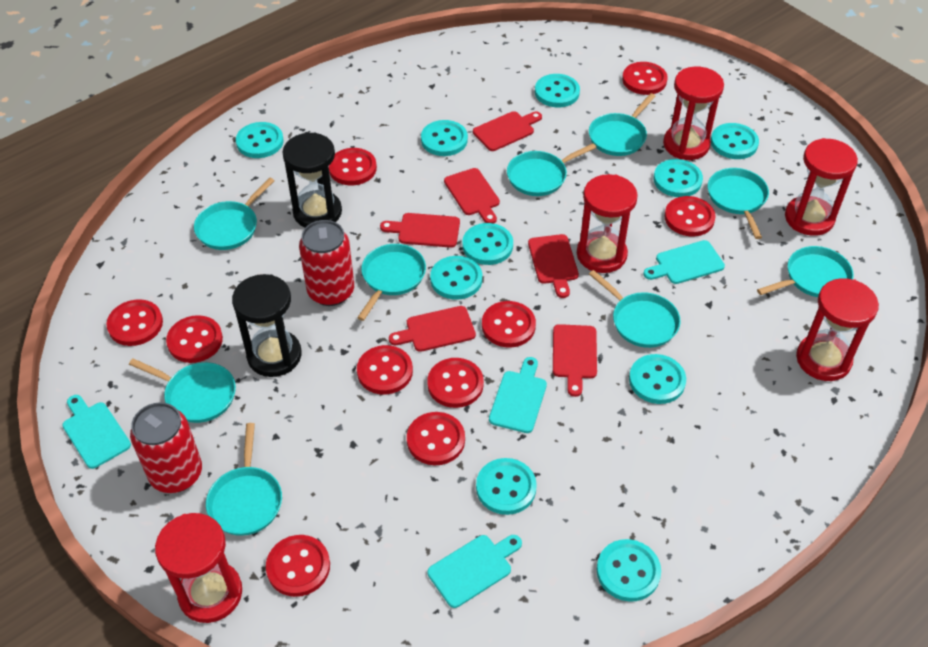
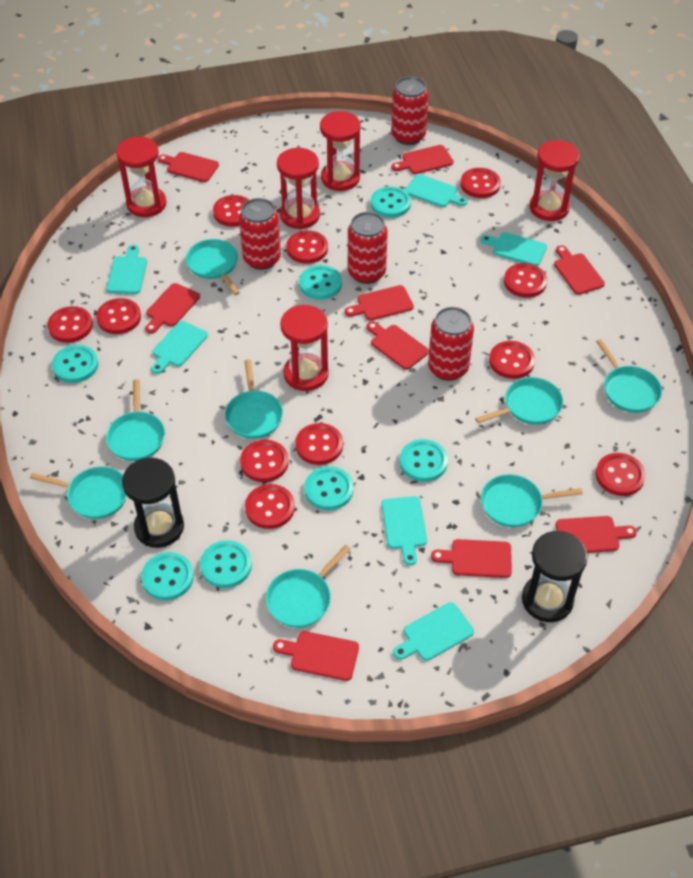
red button: [106,299,163,346] [166,315,223,363] [266,535,330,597] [329,148,377,185] [357,345,413,395] [407,412,465,465] [427,358,484,408] [482,301,536,348] [622,62,668,95] [664,196,716,236] = 10 -> [47,306,93,343] [96,298,141,334] [213,195,249,227] [240,440,289,482] [245,484,295,529] [286,230,328,264] [295,423,343,465] [461,168,501,198] [489,341,535,379] [504,263,547,298] [595,453,646,496] = 11
red can: [130,402,202,493] [299,220,354,306] = 2 -> [239,198,281,270] [348,212,388,284] [391,77,429,145] [428,307,474,381] = 4
red cutting board: [380,213,460,248] [389,306,476,352] [444,168,500,224] [473,111,542,151] [528,234,579,298] [553,324,597,397] = 6 -> [145,283,200,334] [158,152,219,182] [273,631,359,681] [344,285,414,321] [367,321,429,370] [391,145,453,174] [431,539,512,578] [554,245,605,295] [556,516,637,553] = 9
turquoise button: [236,122,284,158] [421,120,468,156] [430,256,482,300] [463,223,513,265] [476,458,537,515] [535,74,580,107] [597,539,661,602] [629,354,686,404] [654,159,703,197] [711,123,759,159] = 10 -> [52,345,99,383] [141,552,194,600] [200,540,252,588] [299,265,342,300] [304,466,353,510] [371,186,411,218] [400,439,448,482] = 7
turquoise cutting board: [62,395,131,469] [427,535,522,608] [489,357,547,433] [643,240,725,284] = 4 -> [107,245,147,294] [151,321,208,374] [381,496,427,565] [393,602,474,661] [405,174,468,207] [480,232,547,266] = 6
turquoise pan: [129,358,236,423] [194,177,275,250] [206,423,282,536] [357,244,426,321] [507,143,597,196] [589,93,656,156] [589,270,681,348] [708,168,769,239] [757,246,854,297] = 9 -> [30,466,127,519] [106,379,165,461] [186,239,240,295] [225,359,283,439] [266,545,351,628] [475,377,563,425] [481,474,583,527] [596,339,662,413] = 8

